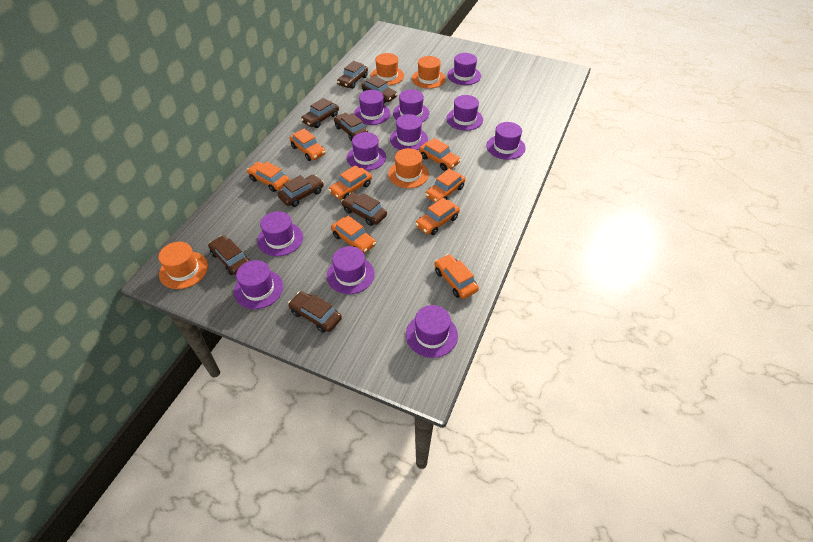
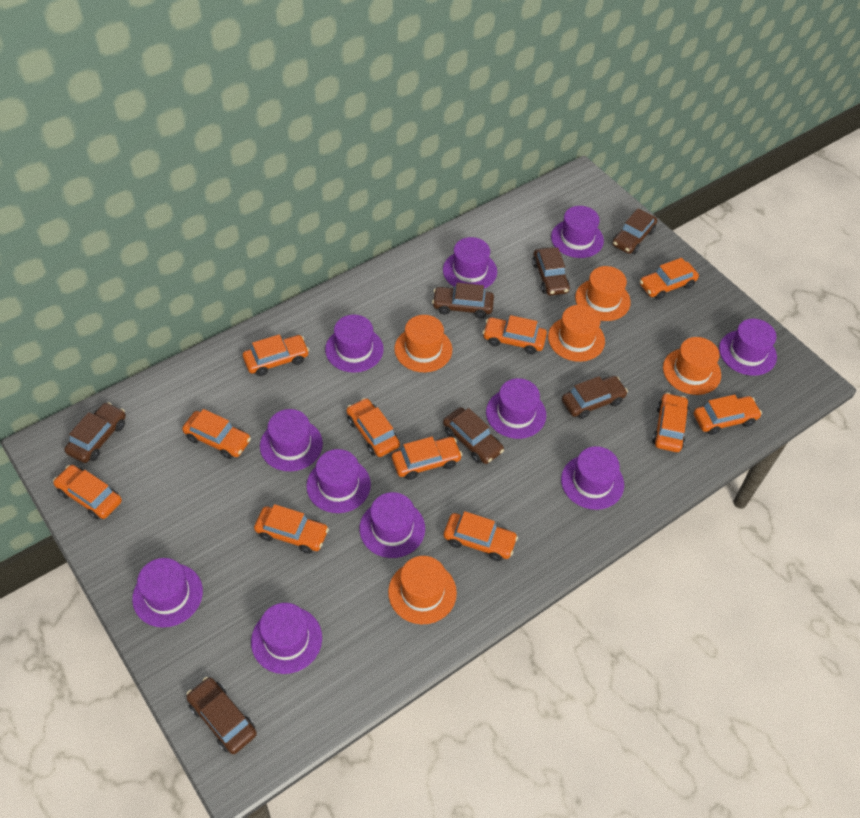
brown car: [208,235,250,275] [278,174,324,207] [288,291,342,333] [301,98,339,128] [334,113,368,141] [337,61,368,89] [341,193,387,226] [361,76,397,104] = 8 -> [64,402,126,463] [186,677,257,754] [432,283,494,318] [443,407,504,464] [532,247,570,296] [562,376,628,419] [612,208,657,254] = 7
orange car: [247,162,290,192] [289,129,326,161] [328,165,372,200] [331,216,376,254] [415,198,460,235] [419,138,461,171] [425,169,466,203] [435,254,479,299] = 8 -> [53,465,122,520] [182,409,251,459] [243,334,309,376] [254,504,329,554] [346,398,400,457] [392,437,462,480] [444,511,518,561] [483,315,547,354] [640,258,699,300] [652,393,689,452] [694,394,762,435] = 11
orange hat: [159,242,208,289] [371,53,404,85] [388,148,429,188] [412,56,446,89] = 4 -> [388,556,457,624] [394,315,452,372] [548,305,605,362] [575,266,631,321] [663,337,721,395] = 5

